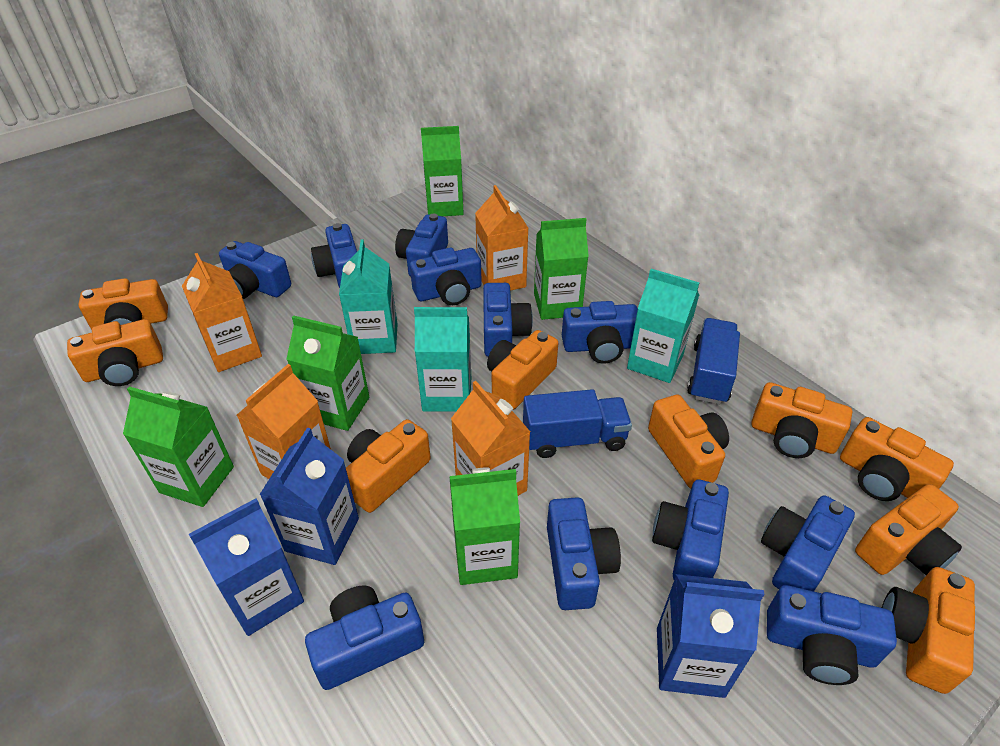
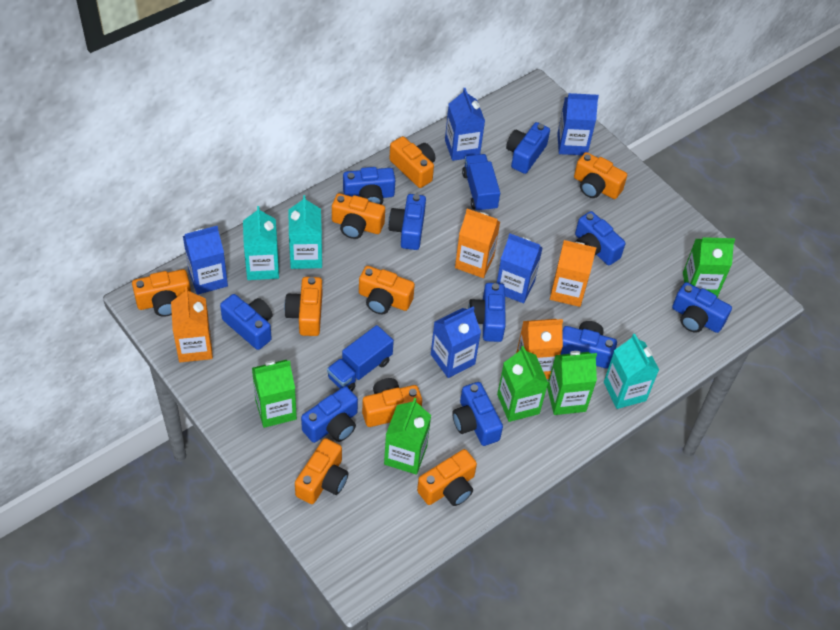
blue camera: [219,241,291,299] [305,586,424,690] [311,223,357,288] [395,214,448,277] [410,248,482,305] [483,283,533,357] [547,497,621,610] [562,301,638,363] [652,479,729,580] [761,495,855,591] [767,585,897,685] = 11 -> [220,294,272,350] [301,386,358,443] [343,167,395,205] [388,194,426,250] [452,382,503,446] [468,283,506,342] [506,122,550,174] [560,321,617,369] [575,211,625,265] [672,282,732,333] = 10
blue carton: [189,498,304,636] [259,428,359,565] [657,574,765,698] = 3 -> [183,226,228,295] [431,307,481,378] [445,88,485,161] [497,233,543,303] [557,93,599,155] = 5

